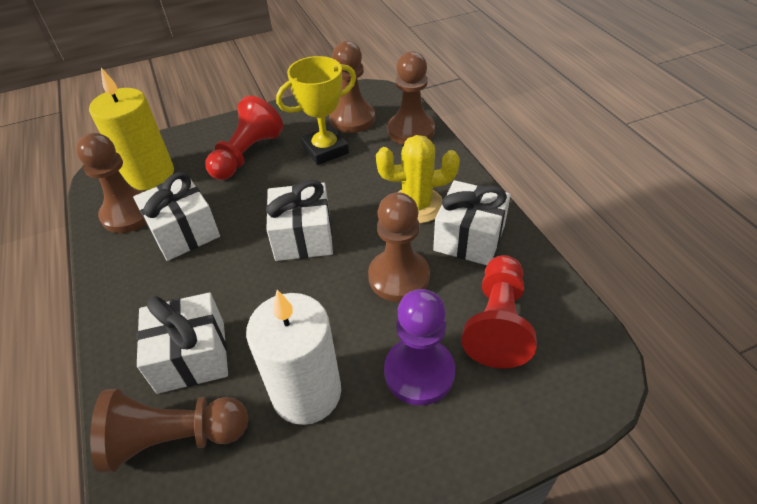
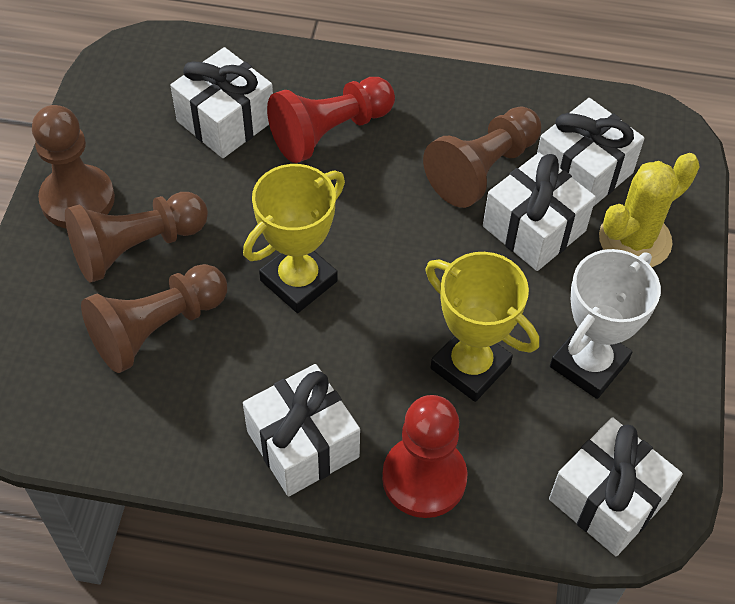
brown pawn: [76,133,146,233] [90,389,248,473] [329,41,375,133] [368,192,430,302] [388,51,435,145] = 5 -> [32,105,115,228] [65,192,208,283] [81,264,227,373] [423,107,541,208] = 4
purple pawn: [384,289,455,405] = 1 -> none = 0
white candle: [246,290,341,425] = 1 -> none = 0
white gift: [133,172,220,261] [136,292,228,394] [266,180,333,261] [433,180,511,265] = 4 -> [170,47,273,158] [243,364,360,497] [483,153,596,271] [537,98,645,207] [549,417,683,556] = 5
white trophy: none = 0 -> [550,249,661,399] = 1
yellow candle: [89,68,174,190] = 1 -> none = 0
yellow trophy: [276,56,356,165] = 1 -> [243,164,345,313] [425,252,539,402] = 2

